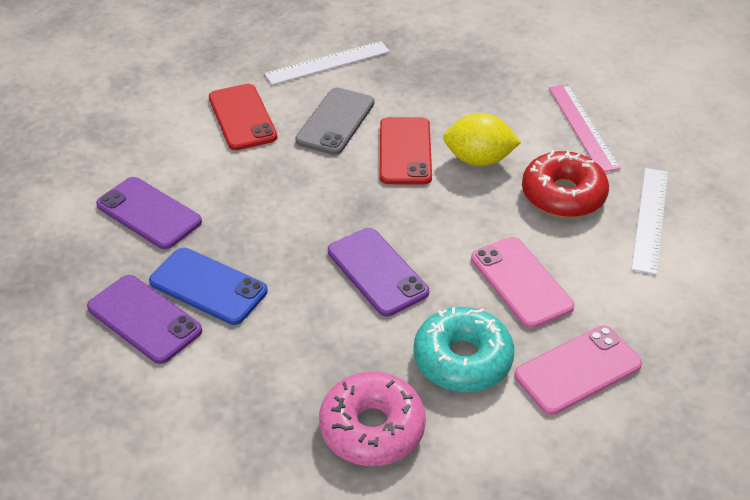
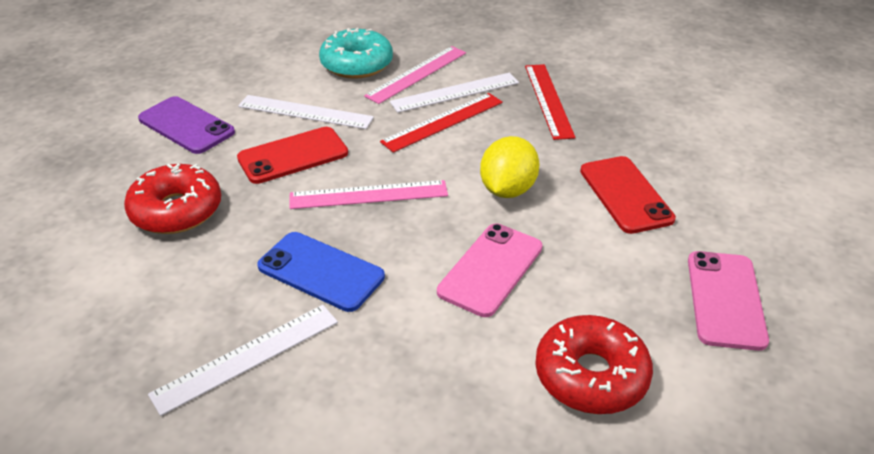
grey phone: [295,88,374,155] = 1 -> none = 0
pink donut: [319,371,426,466] = 1 -> none = 0
pink ruler: [549,84,621,172] = 1 -> [289,180,448,209] [364,46,466,104] = 2
purple phone: [87,275,202,364] [96,177,202,249] [328,228,429,316] = 3 -> [138,96,235,154] = 1
red donut: [522,150,609,218] = 1 -> [124,164,221,234] [535,315,653,414] = 2
red ruler: none = 0 -> [380,93,503,153] [525,64,576,140] = 2
white ruler: [264,41,390,85] [631,168,668,275] = 2 -> [148,305,338,416] [238,95,374,129] [390,73,519,113] = 3

